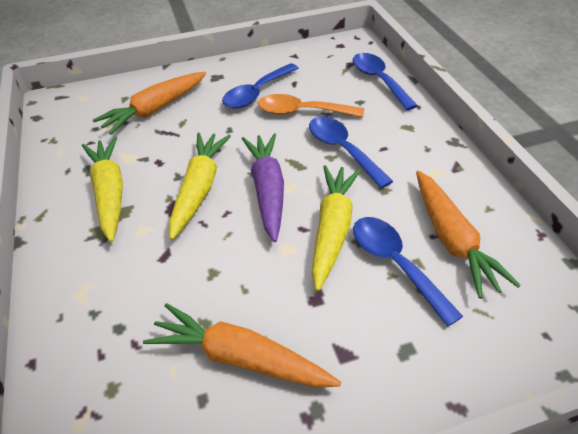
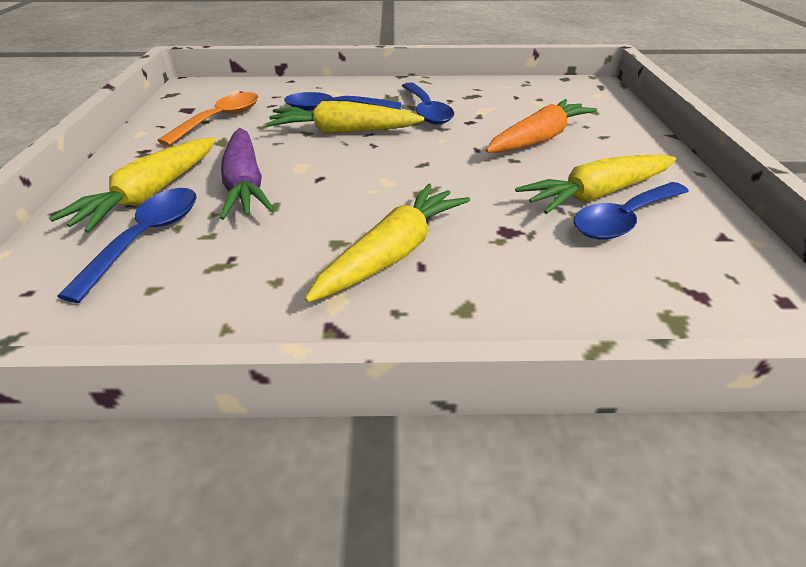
orange carrot: [93,72,206,135] [143,303,341,388] [416,171,521,299] = 3 -> [485,99,597,153] = 1
yellow carrot: [82,137,123,242] [169,133,231,240] [312,165,361,291] = 3 -> [49,137,216,233] [265,101,424,134] [305,184,470,303] [515,154,676,214] = 4

